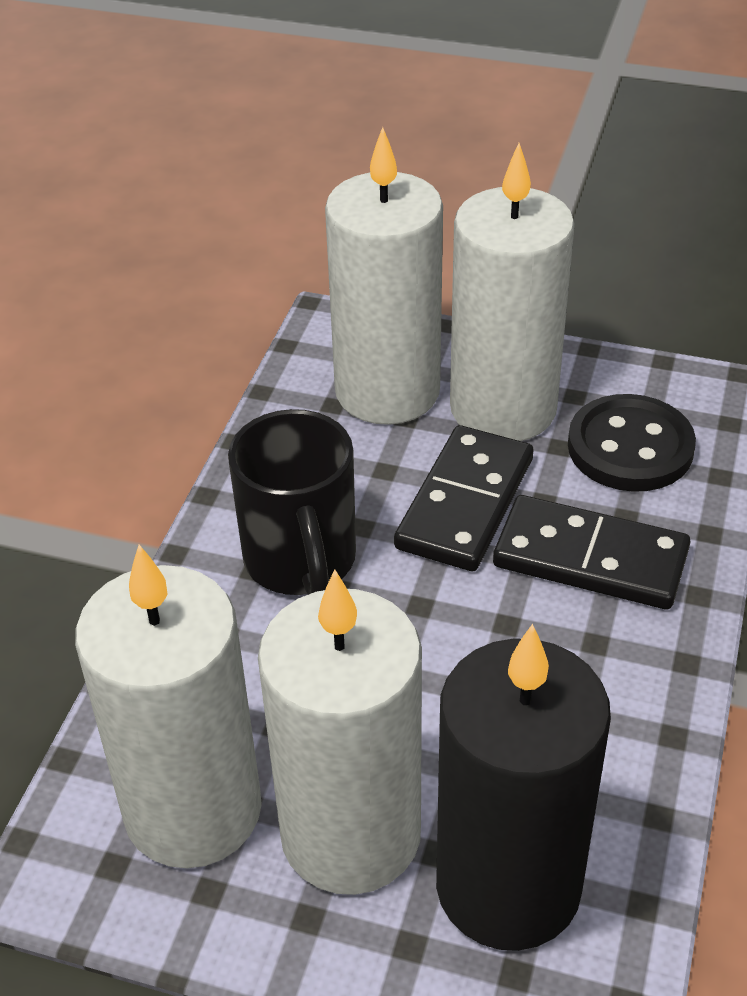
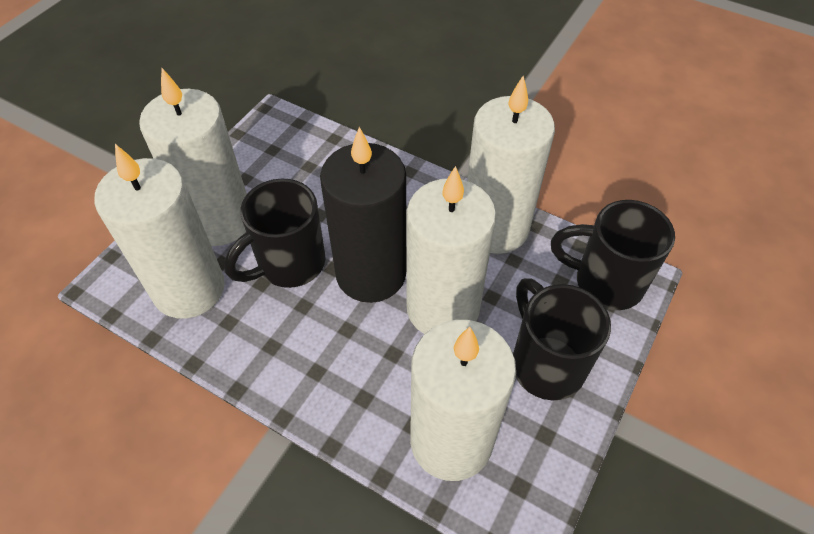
black button: [568,394,696,492] = 1 -> none = 0
black domino: [394,425,533,571] [493,495,690,610] = 2 -> none = 0
black mug: [228,409,356,595] = 1 -> [224,179,326,288] [513,278,611,400] [551,200,675,310] = 3
white candle: [75,545,262,868] [258,570,422,895] [325,127,443,425] [450,143,575,441] = 4 -> [94,144,225,319] [139,68,247,246] [406,166,496,334] [410,320,516,481] [467,76,555,254] = 5

